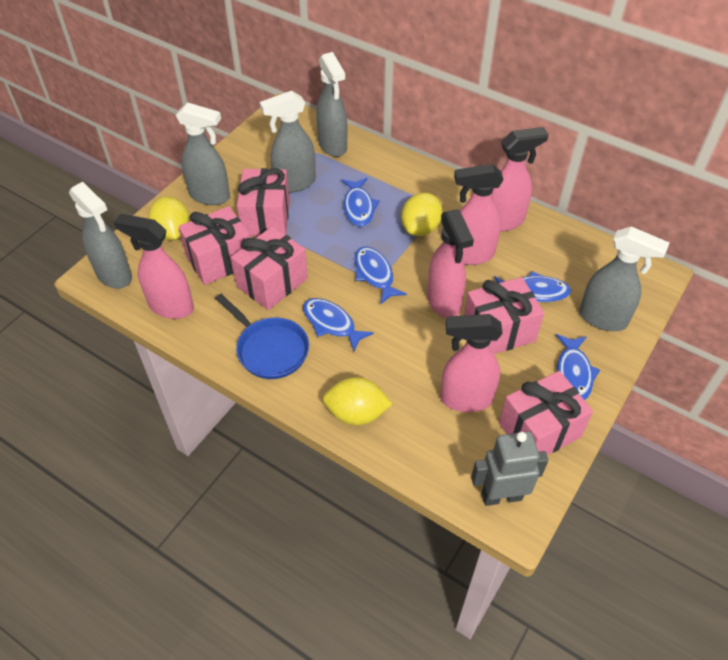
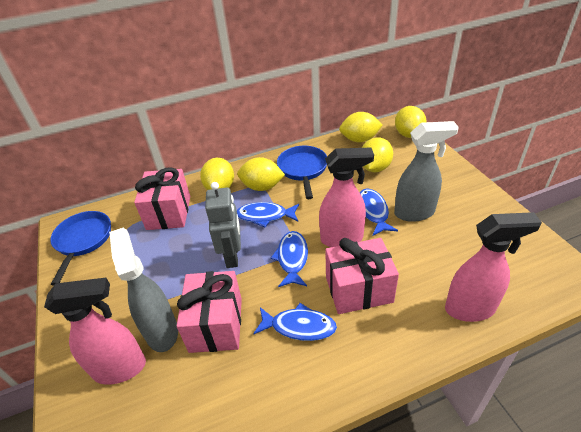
blue fish: [303,298,374,351] [342,178,380,227] [355,246,407,305] [494,271,571,302] [556,334,600,400] = 5 -> [237,202,299,227] [253,303,337,341] [271,231,308,287] [360,189,398,235] = 4
blue pan: [215,294,309,379] = 1 -> [50,211,111,286] [277,146,327,199] = 2
grey spray bottle: [69,182,132,289] [175,102,230,205] [260,91,316,193] [316,52,347,157] [579,226,669,331] = 5 -> [109,228,178,352] [394,121,459,222] = 2
pink gift: [178,206,250,285] [231,226,308,310] [237,168,290,237] [464,277,544,354] [499,371,593,455] = 5 -> [134,167,190,230] [177,271,242,353] [325,238,399,314] = 3
pink spray bottle: [114,214,194,319] [427,209,474,318] [440,314,503,412] [454,164,504,265] [491,127,549,232] = 5 -> [44,278,146,385] [319,148,374,247] [445,212,542,322] = 3
yellow lemon: [148,197,190,241] [323,377,392,425] [401,193,442,236] = 3 -> [200,158,234,190] [237,157,285,191] [339,112,383,142] [362,137,393,172] [395,106,427,138] = 5

